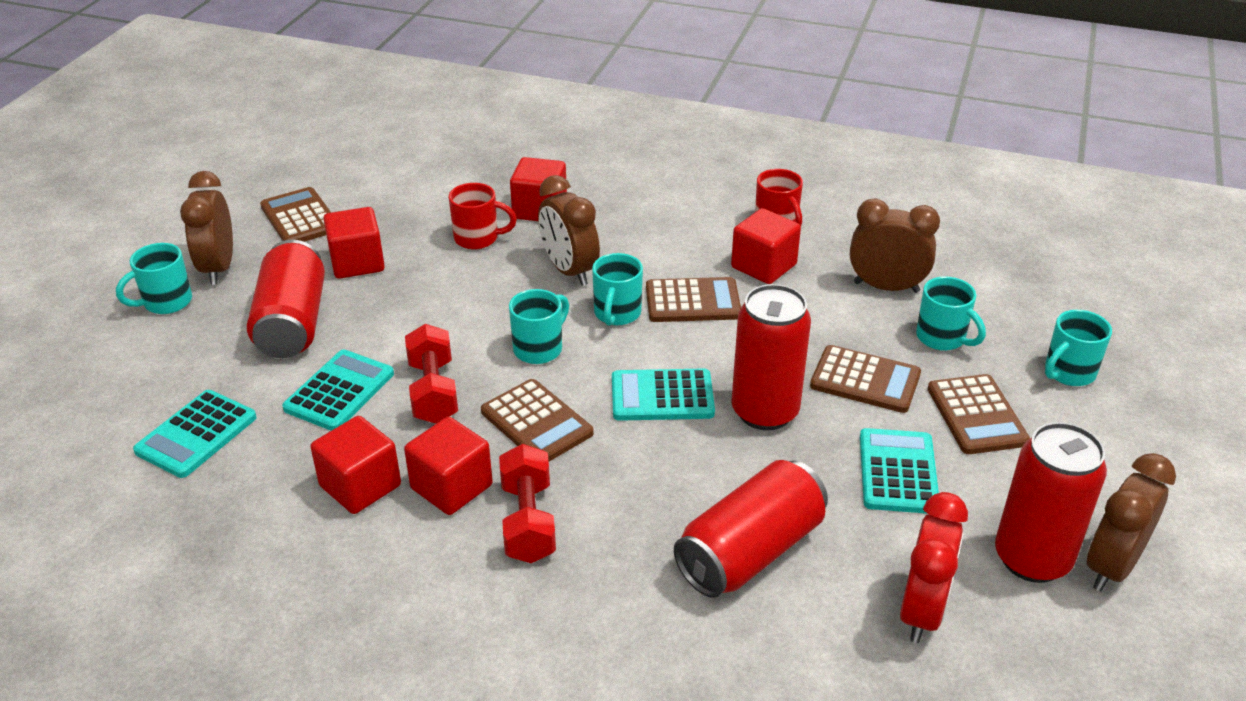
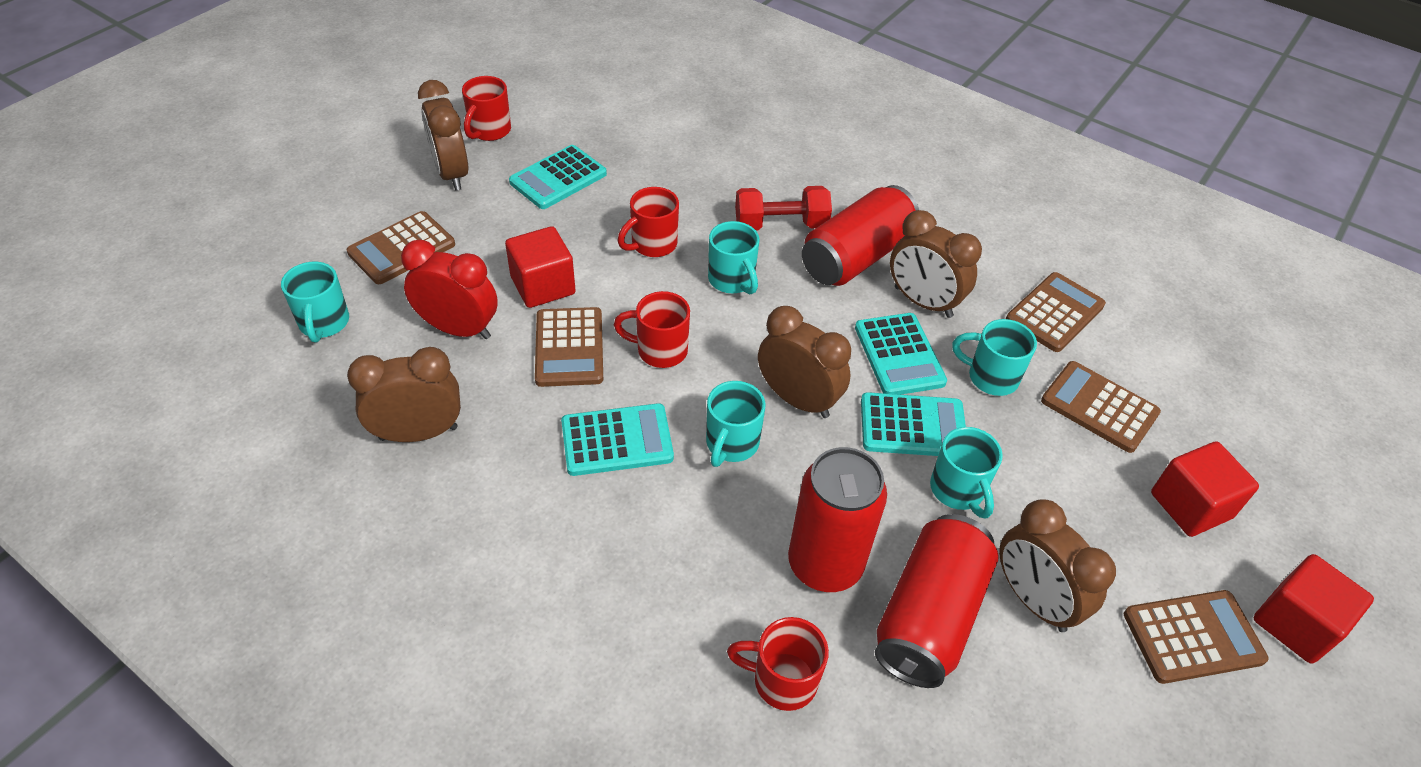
brown clock: [180,171,233,285] [538,175,600,286] [850,199,940,293] [1087,453,1176,591] = 4 -> [347,347,461,442] [418,80,468,191] [758,306,851,418] [890,210,982,318] [999,499,1116,632] = 5
red can: [247,240,325,358] [674,460,828,598] [731,284,811,430] [995,422,1107,583] = 4 -> [788,447,887,592] [802,185,919,286] [875,514,999,688] = 3
red cube: [310,416,401,514] [323,207,385,279] [404,417,493,515] [510,157,567,221] [731,208,801,284] = 5 -> [505,226,576,308] [1151,441,1259,537] [1254,554,1374,664] = 3
red dumbbell: [405,324,458,424] [499,444,556,563] = 2 -> [735,186,832,231] = 1
red mug: [449,183,517,249] [755,169,803,226] = 2 -> [462,76,511,141] [614,291,690,368] [618,187,679,257] [727,617,829,711] = 4

